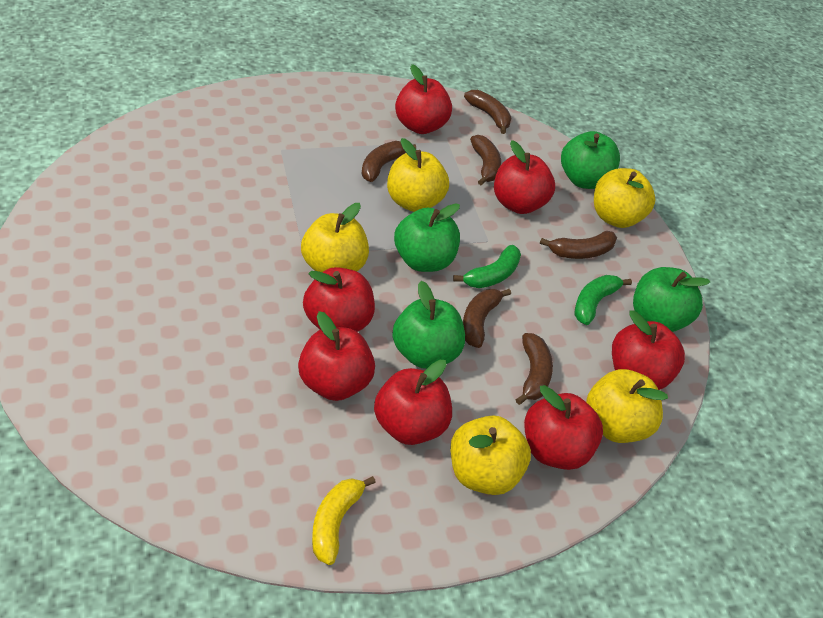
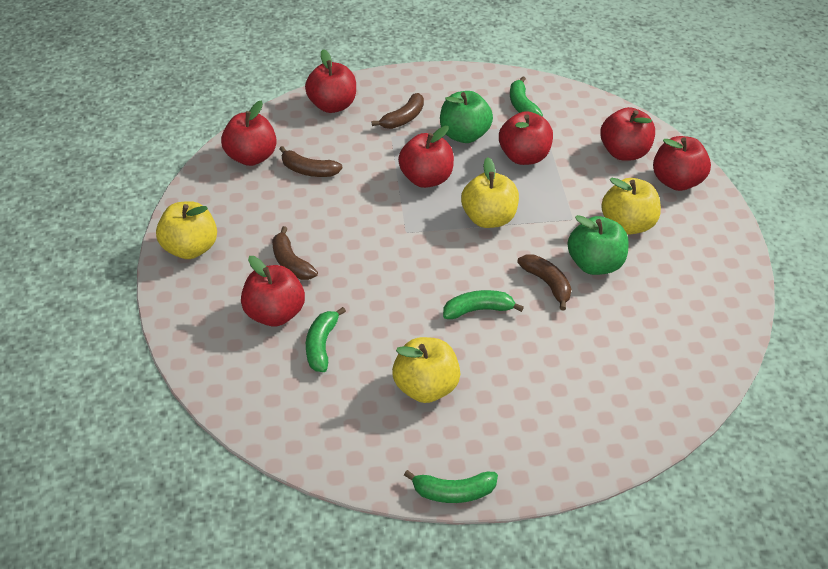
brown banana: [361,141,416,182] [463,289,511,348] [464,90,511,134] [470,135,501,185] [516,333,553,405] [540,231,617,259] = 6 -> [272,226,318,280] [280,146,343,177] [372,93,424,129] [517,254,571,310] = 4
green apple: [392,281,465,369] [394,203,460,272] [561,131,620,189] [633,267,710,332] = 4 -> [440,91,493,143] [568,215,629,275] = 2
green banana: [453,245,521,288] [574,275,632,325] = 2 -> [306,307,346,372] [404,470,498,503] [443,290,524,319] [510,76,543,117] = 4
yellow apple: [301,203,369,272] [387,138,449,212] [450,416,531,495] [586,369,668,443] [594,168,656,228] = 5 -> [156,201,217,259] [392,337,460,403] [461,157,519,228] [601,178,661,235] = 4
yellow banana: [312,476,376,565] = 1 -> none = 0

